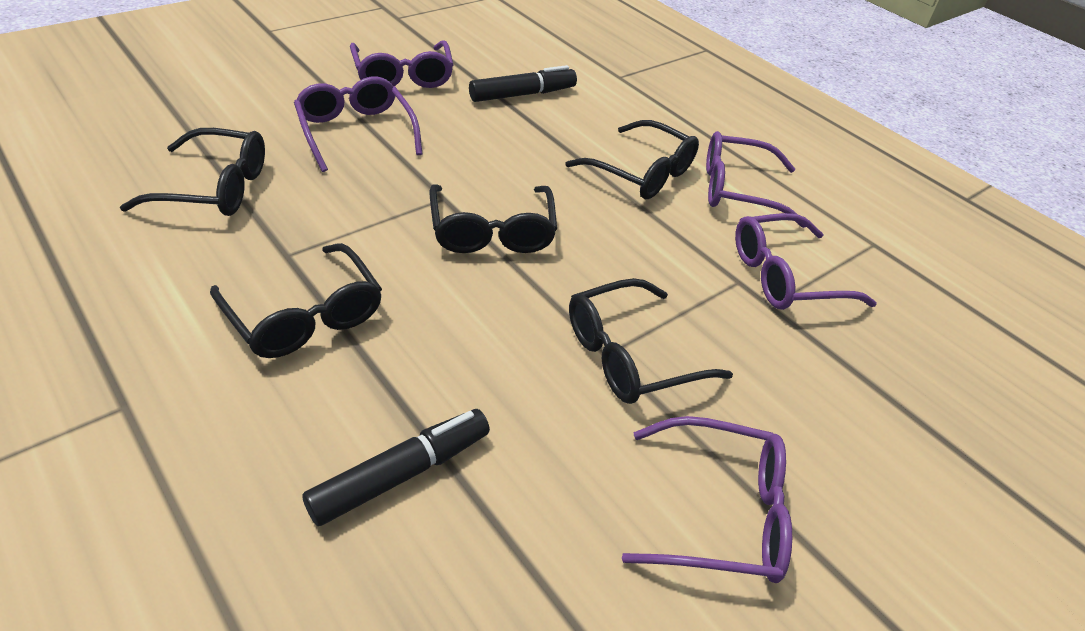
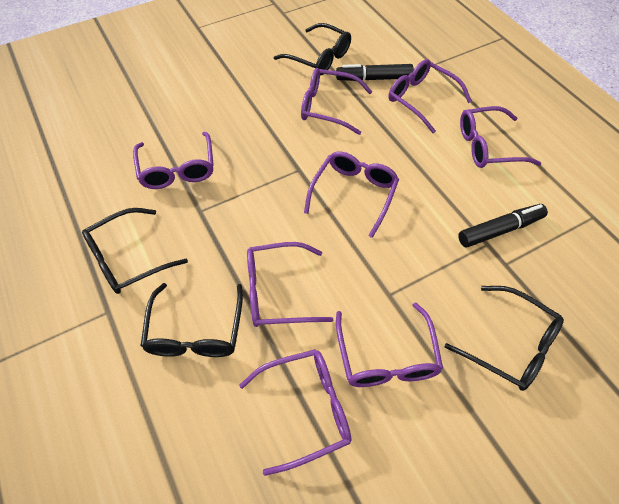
black glasses: [120,128,265,216] [210,243,382,358] [430,185,557,253] [566,120,699,199] [569,278,733,404] = 5 -> [82,208,188,294] [141,283,243,357] [274,23,351,76] [444,286,564,391] = 4
purple glasses: [294,77,422,172] [350,41,453,88] [622,416,792,583] [706,131,806,228] [735,213,877,310] = 5 -> [133,132,214,189] [239,349,351,476] [247,242,333,327] [301,68,373,135] [304,152,399,238] [336,303,443,387] [388,59,472,133] [460,106,541,168] = 8

